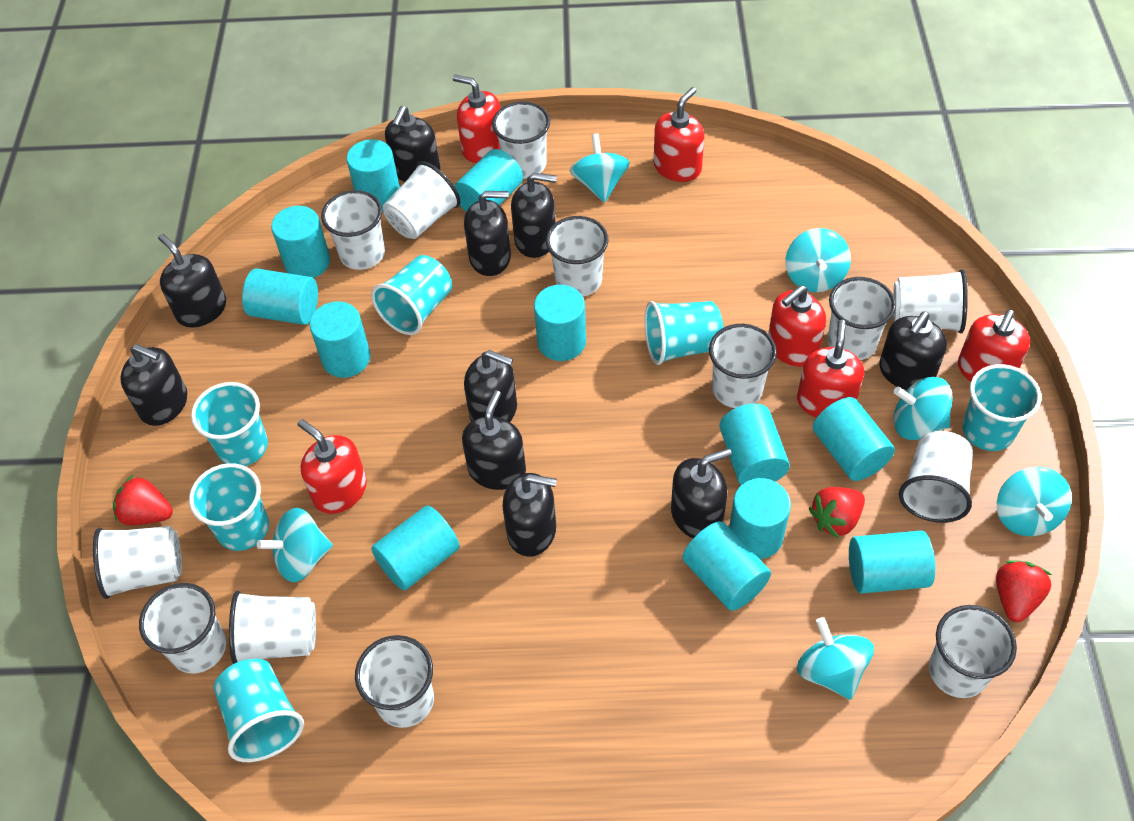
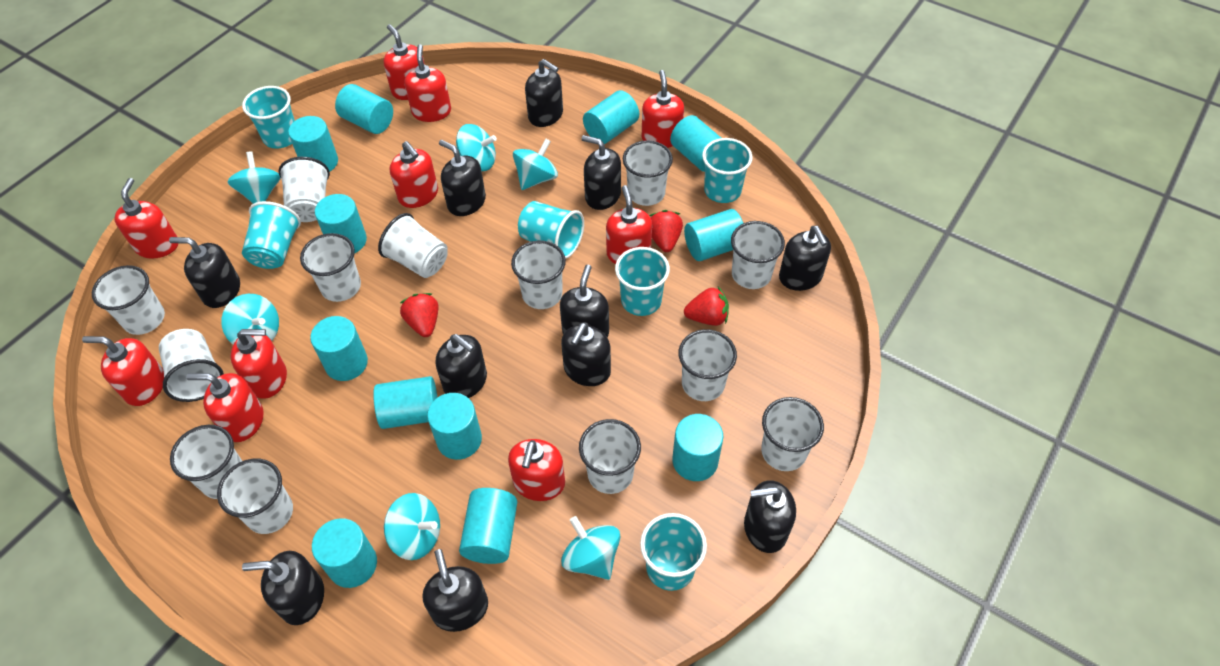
black soap dispenser: [120,344,187,426] [158,234,226,328] [385,106,440,182] [462,390,526,490] [464,191,511,276] [464,350,517,422] [502,473,557,557] [511,173,557,258] [671,448,732,538] [879,311,947,390] = 10 -> [169,237,240,308] [242,551,324,625] [423,549,488,632] [436,334,487,398] [439,140,486,216] [525,59,563,127] [560,265,609,337] [561,322,611,386] [582,135,621,210] [744,480,796,553] [779,226,831,291] = 11
red soap dispenser: [297,419,367,514] [453,74,501,163] [654,87,705,182] [768,285,826,367] [797,320,864,418] [958,310,1030,381] = 6 -> [82,336,164,406] [114,178,178,259] [186,373,263,442] [231,329,287,399] [384,24,425,100] [390,141,438,208] [404,44,451,122] [508,439,565,501] [606,185,652,264] [642,70,684,148] = 10

